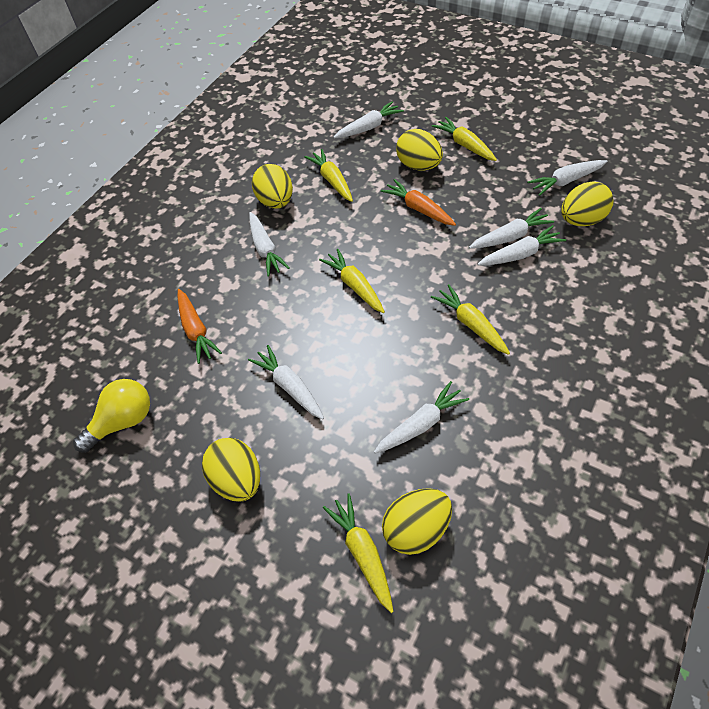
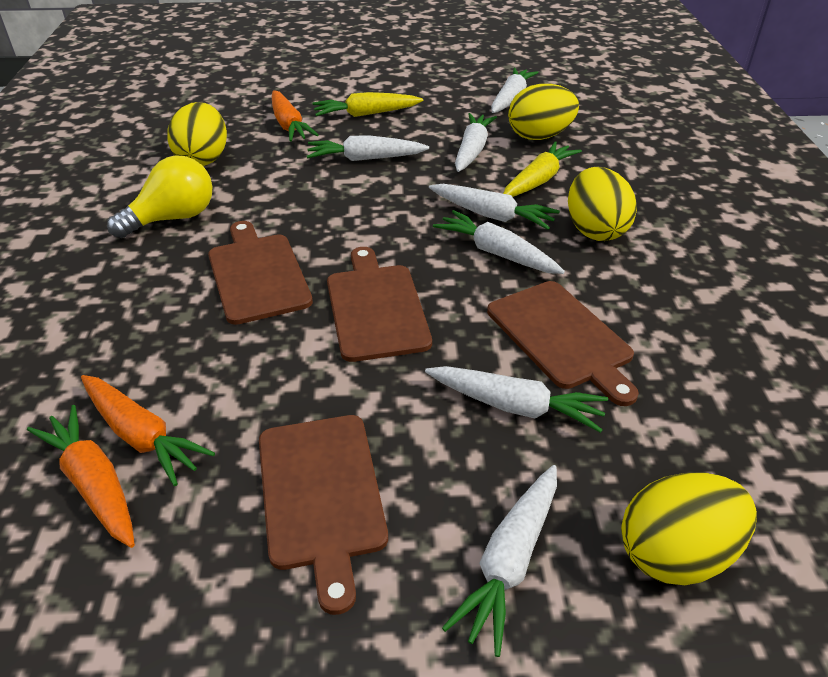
brown cutting board: none = 0 -> [208,221,313,325] [259,415,388,615] [327,247,432,362] [487,281,639,406] = 4
orange carrot: [178,289,222,364] [381,179,456,226] = 2 -> [27,405,135,548] [81,375,215,486] [272,90,318,142] = 3
yellow carrot: [304,149,353,202] [319,249,385,313] [323,493,393,613] [431,284,510,355] [432,117,497,161] = 5 -> [312,92,423,117] [503,141,582,197] = 2
yellow egg: [202,438,260,502] [252,164,293,209] [382,488,452,555] [396,129,443,171] [561,181,614,226] = 5 -> [167,102,227,166] [508,84,579,140] [568,167,637,241] [621,472,757,585] = 4

